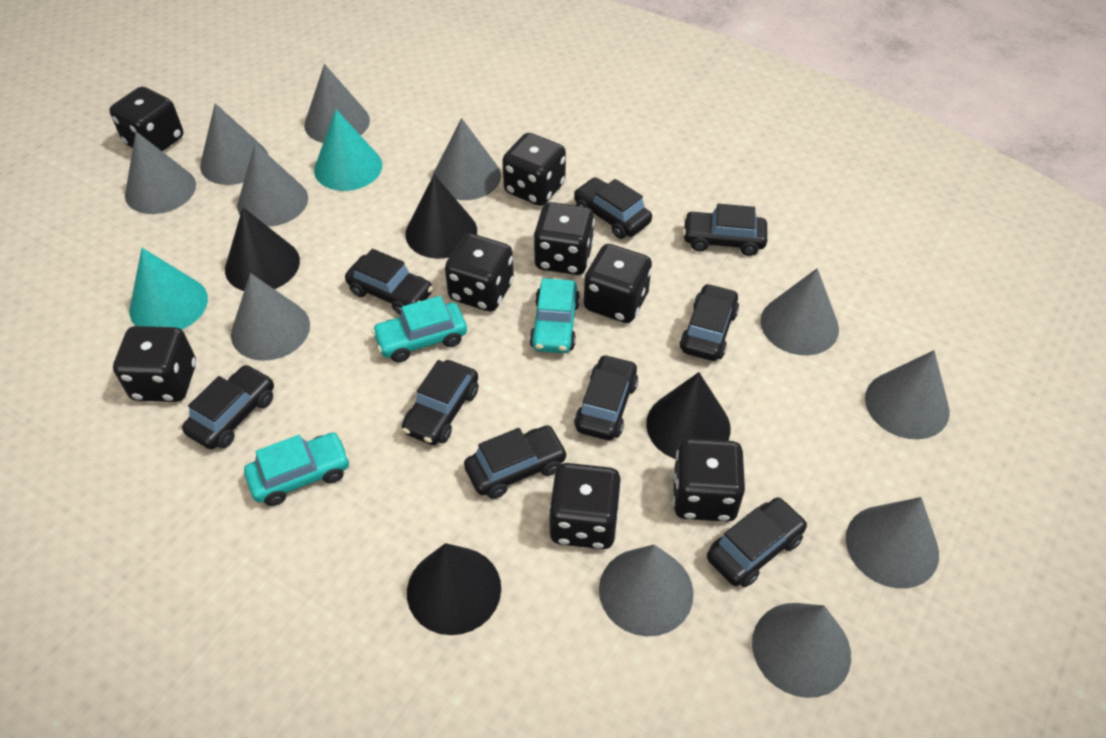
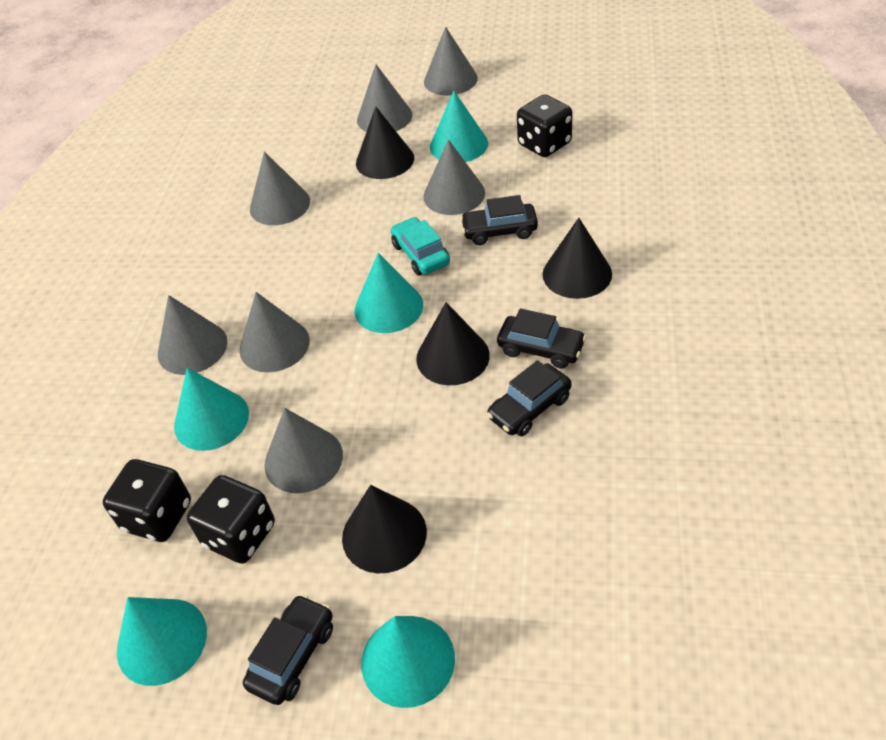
black car: [182,364,274,449] [345,249,433,315] [402,360,478,445] [464,425,568,499] [574,177,652,239] [574,354,638,440] [680,283,739,361] [683,204,767,256] [707,497,807,587] = 9 -> [243,594,333,705] [460,195,538,245] [487,360,571,436] [497,309,586,369] = 4
black dice: [109,87,183,151] [113,326,196,402] [445,233,514,312] [502,133,566,206] [533,202,595,275] [549,463,622,549] [584,244,652,323] [673,438,746,522] = 8 -> [103,459,191,542] [187,475,275,564] [517,95,572,157] = 3
grey cone: [125,131,196,214] [200,103,268,185] [231,273,310,361] [237,144,308,227] [304,64,370,143] [433,118,501,200] [599,544,694,636] [752,603,851,698] [760,268,839,355] [846,497,939,589] [865,350,950,439] = 11 -> [158,295,227,375] [240,292,310,372] [250,151,310,225] [264,408,343,493] [357,65,412,132] [423,139,485,215] [424,27,478,95] = 7
turquoise car: [244,433,350,506] [372,296,467,362] [529,278,580,353] = 3 -> [391,217,450,276] = 1
turquoise cone: [130,248,208,330] [314,109,382,191] = 2 -> [117,597,207,686] [174,368,249,451] [355,253,423,333] [361,616,455,708] [430,91,488,162] = 5

